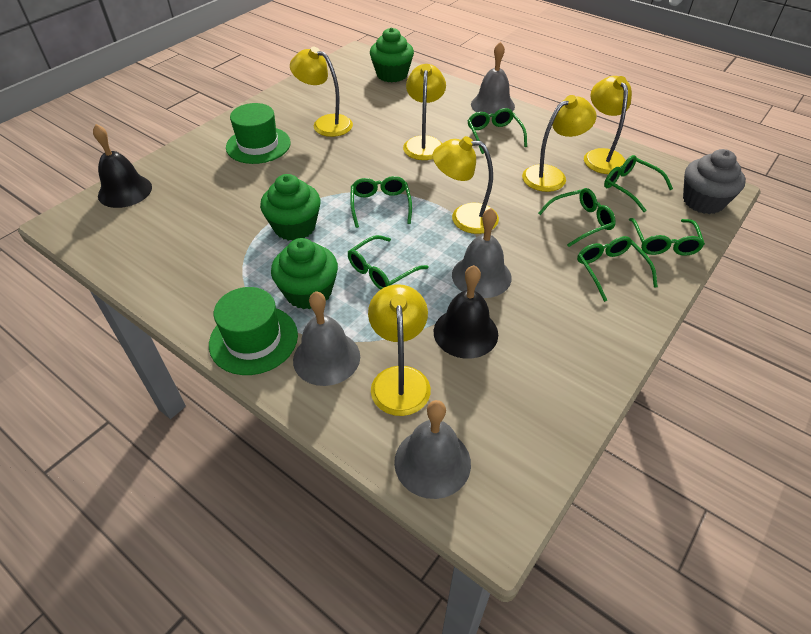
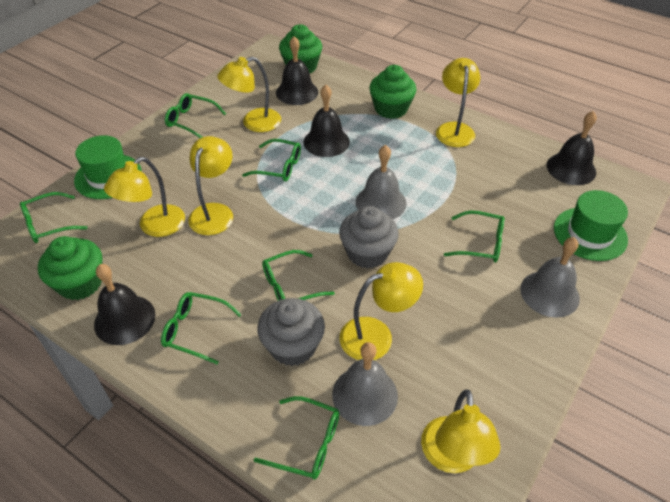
black bell: [93,124,152,208] [434,265,498,359] = 2 -> [94,264,155,345] [276,36,318,105] [304,85,350,157] [547,111,597,185] = 4
grey bell: [293,291,360,386] [394,400,471,499] [452,208,512,298] [471,42,515,117] = 4 -> [332,342,398,426] [356,145,406,219] [520,237,580,318] = 3
grey cupcake: [683,149,746,214] = 1 -> [257,298,325,366] [339,206,399,268] = 2

